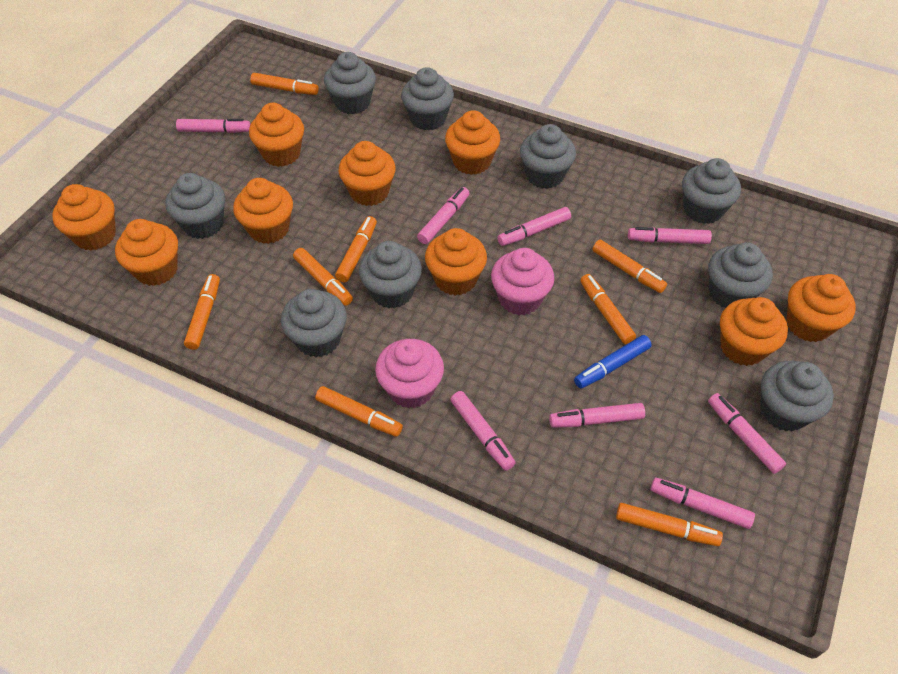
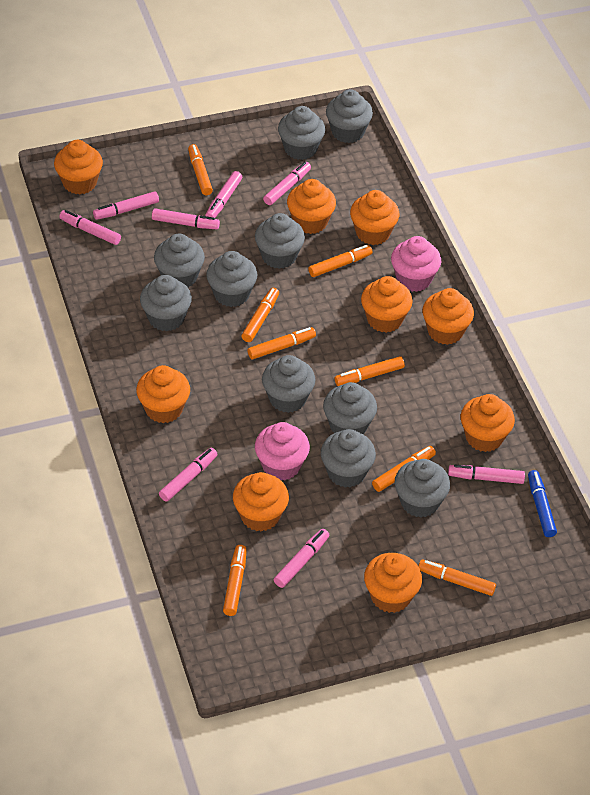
grey cupcake: [165,173,225,239] [281,289,347,357] [324,52,376,115] [359,241,422,308] [401,67,454,131] [520,124,576,189] [682,158,741,224] [708,242,773,308] [760,361,834,432] = 9 -> [140,275,192,331] [154,234,205,288] [206,251,257,307] [255,213,305,269] [262,355,315,413] [278,106,325,160] [321,429,376,488] [323,382,377,435] [326,89,373,143] [395,459,450,517] = 10

